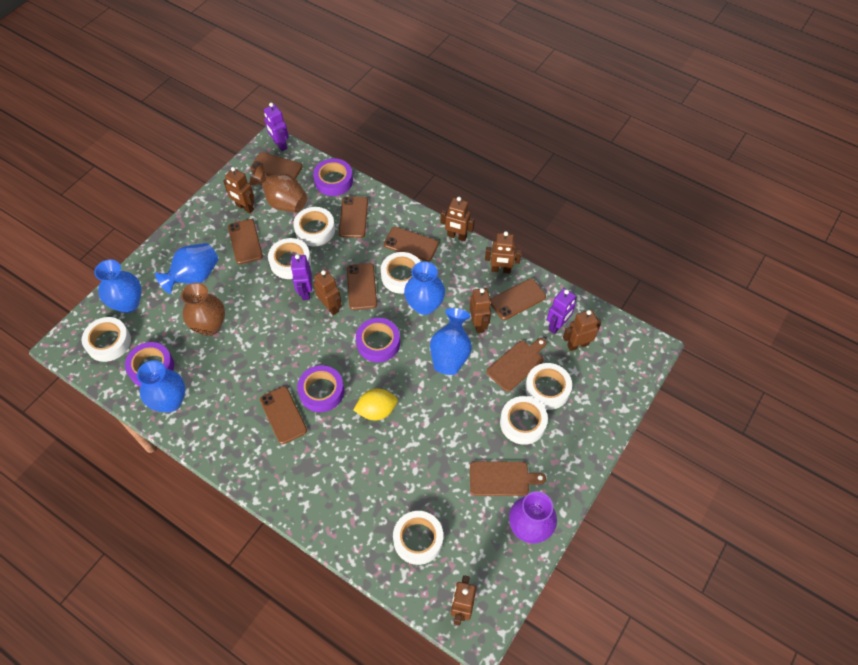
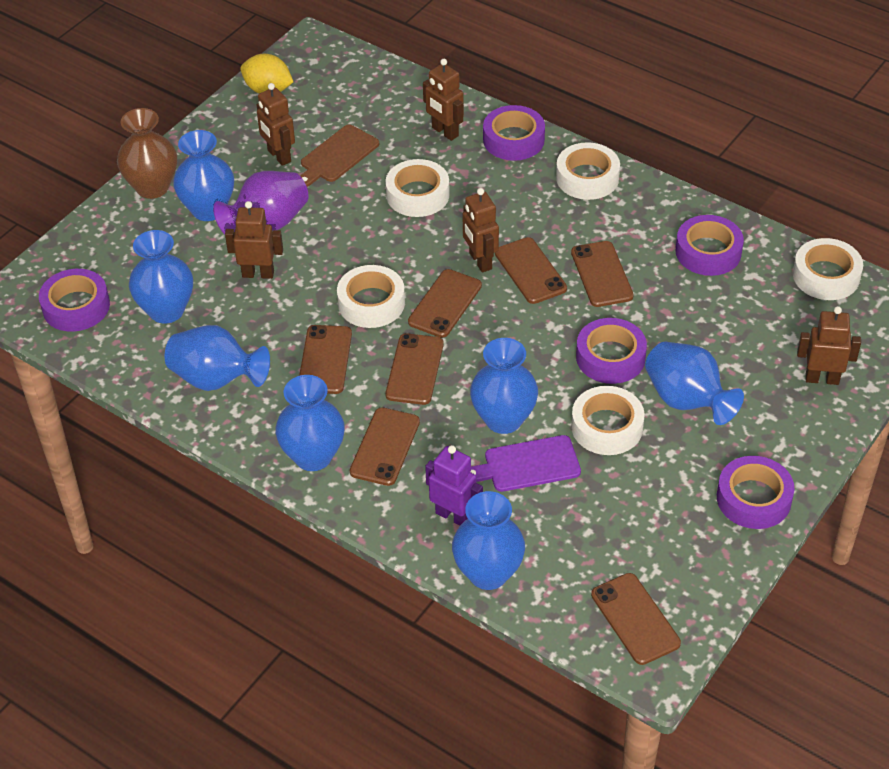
blue vase: [94,259,141,313] [137,360,185,412] [155,243,218,294] [404,261,445,315] [430,308,472,375] = 5 -> [129,230,193,323] [165,325,270,391] [173,130,234,221] [275,375,345,471] [452,491,525,590] [470,338,538,434] [645,341,744,425] = 7
brown cutting board: [470,462,546,496] [486,338,547,392] = 2 -> [300,124,379,187] = 1
brown robot: [223,167,255,213] [314,269,342,315] [441,197,475,241] [451,575,477,626] [470,288,491,333] [485,231,522,274] [563,309,602,351] = 7 -> [225,201,283,279] [257,83,295,166] [423,59,464,141] [463,188,499,272] [797,306,861,385] = 5
brown vase: [181,283,225,336] [249,165,308,213] = 2 -> [117,108,177,199] = 1
purple cutting board: none = 0 -> [471,435,581,492] = 1
purple robot: [264,103,289,151] [291,254,312,300] [547,288,577,334] = 3 -> [425,445,483,526] = 1
purple tape: [125,342,174,386] [297,365,344,412] [313,158,353,196] [356,318,400,362] = 4 -> [39,269,110,332] [483,105,545,161] [576,318,647,384] [676,215,744,276] [717,456,794,529] = 5
white tape: [82,317,131,362] [268,238,311,279] [293,207,335,246] [381,252,421,294] [393,511,443,565] [500,396,548,445] [525,363,572,410] = 7 -> [337,265,405,328] [385,159,450,217] [556,142,620,200] [571,386,645,455] [793,238,863,300] = 5

